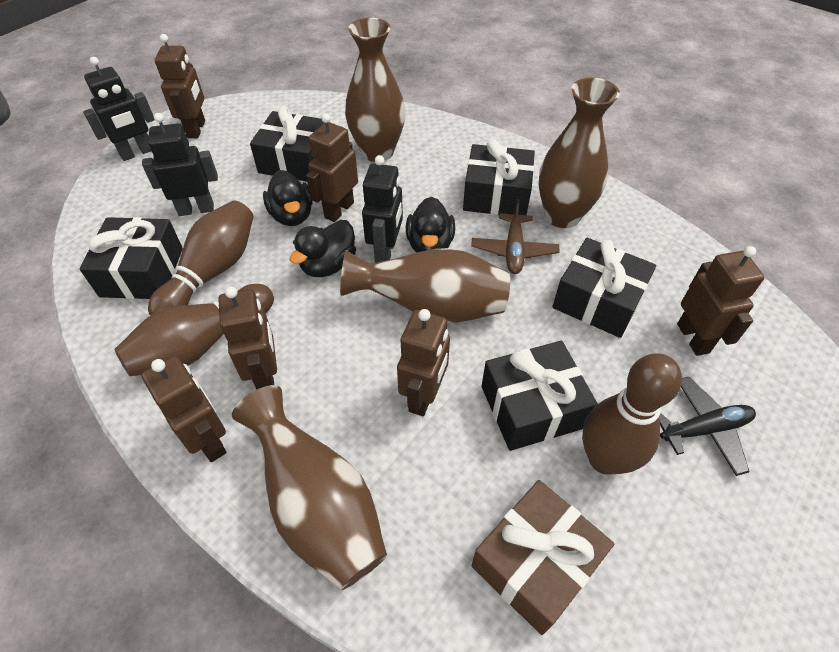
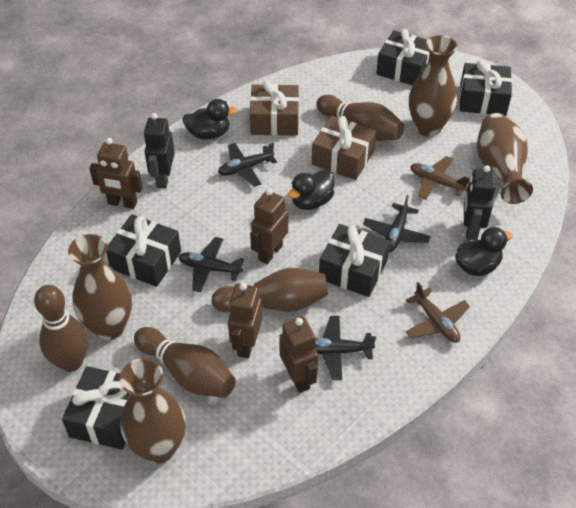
black plane: [659,377,756,476] = 1 -> [179,237,244,292] [218,143,277,187] [315,316,376,380] [363,195,431,252] = 4
black robot: [83,57,154,161] [142,113,218,216] [362,155,403,263] = 3 -> [143,113,175,188] [464,165,496,240] = 2
brown bowling pin: [114,284,274,376] [148,200,254,316] [582,353,682,475] = 3 -> [34,285,88,372] [134,327,236,398] [211,268,328,312] [316,95,404,141] = 4
brown gift: [471,480,614,635] = 1 -> [250,81,299,136] [312,116,376,180] = 2
brown plane: [471,199,560,274] = 1 -> [405,282,470,343] [410,156,470,199] = 2
brown robot: [142,356,227,462] [155,34,205,138] [218,286,277,390] [306,113,358,222] [397,309,450,416] [677,246,764,356] = 6 -> [89,138,143,209] [228,283,262,358] [250,188,288,264] [279,317,318,393] = 4

